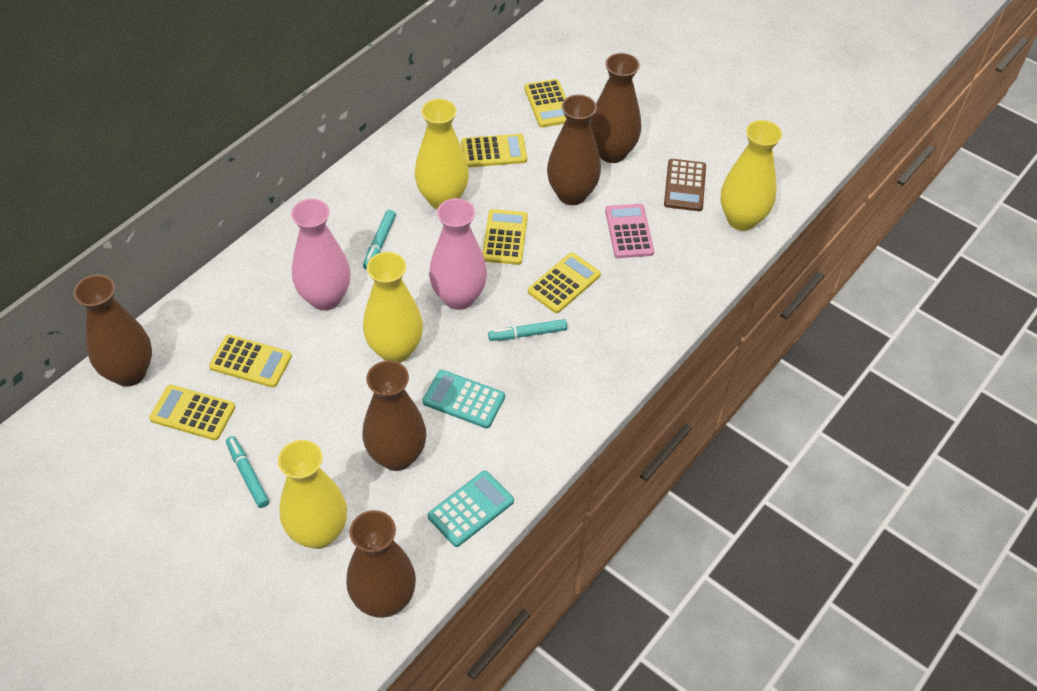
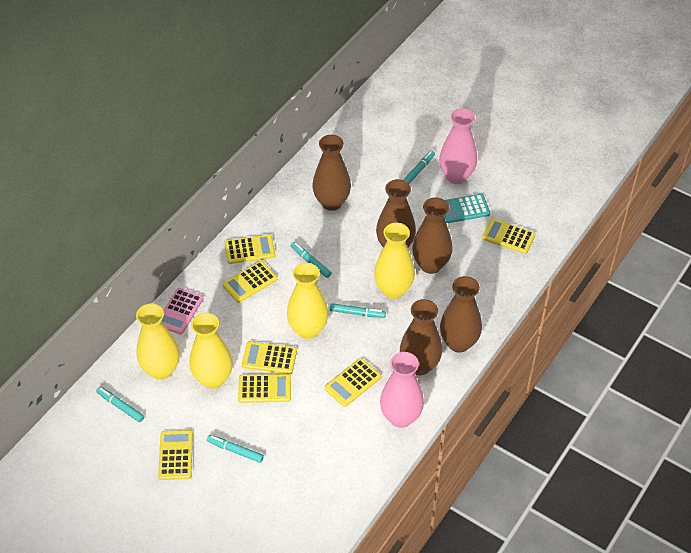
brown calculator: [664,159,706,211] = 1 -> none = 0
turquoise calculator: [422,370,505,428] [428,471,514,547] = 2 -> [444,194,490,223] = 1
turquoise marker: [226,436,269,508] [363,210,396,270] [488,319,567,341] = 3 -> [96,387,144,422] [207,435,264,463] [291,242,332,278] [330,303,386,318] [403,151,435,184] = 5
yellow calculator: [149,385,235,440] [209,335,292,388] [461,134,527,167] [482,209,528,265] [524,79,566,127] [528,252,601,313] = 6 -> [158,430,193,480] [222,261,277,303] [224,234,275,264] [238,374,291,403] [242,342,297,374] [324,358,381,407] [482,218,535,254] = 7

